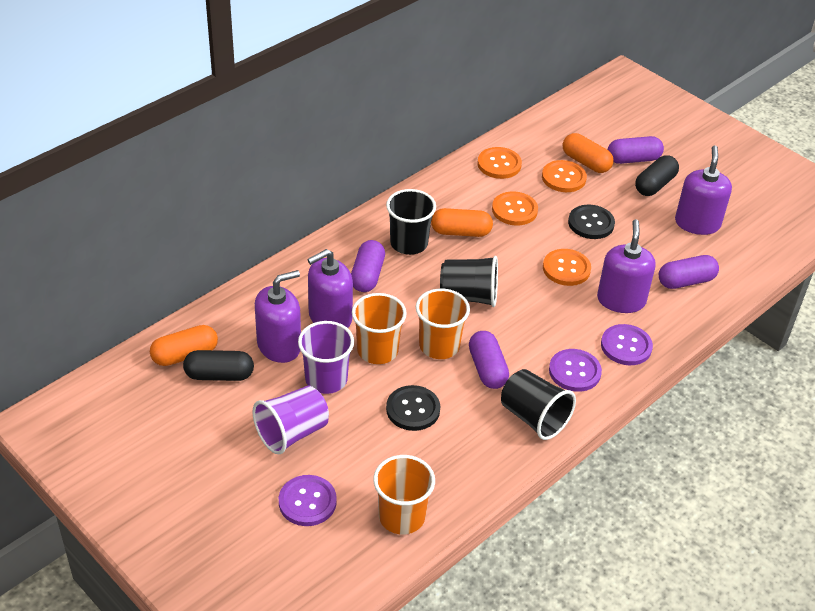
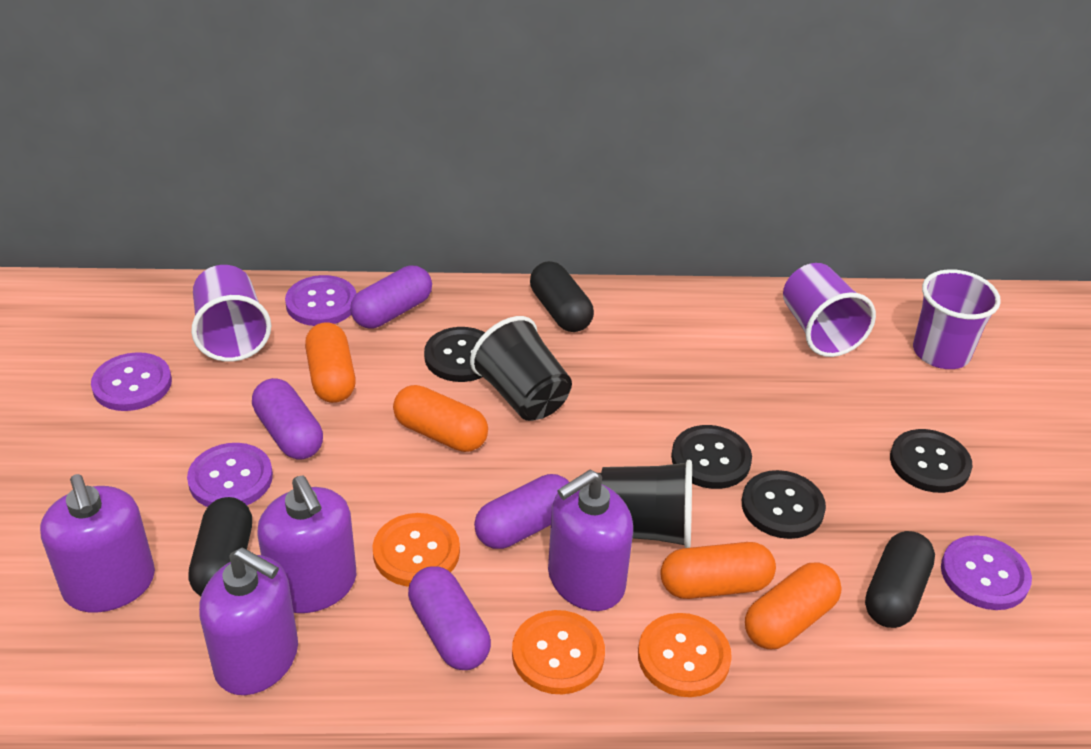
black button: [386,385,440,431] [568,204,615,239] = 2 -> [424,327,485,382] [671,425,752,489] [742,470,826,539] [890,429,972,493] = 4
black capsule: [183,350,254,381] [635,155,679,196] = 2 -> [188,497,252,596] [530,261,594,332] [865,531,935,628] = 3
black cup: [386,189,436,255] [440,256,498,307] [501,369,576,440] = 3 -> [470,316,572,421] [599,460,692,548] = 2
orange button: [477,147,522,179] [492,191,538,226] [542,160,587,192] [543,249,591,286] = 4 -> [372,513,460,587] [512,610,605,694] [638,613,732,697] = 3
orange capsule: [150,325,218,366] [431,208,493,237] [562,133,614,173] = 3 -> [305,323,356,403] [393,385,488,452] [661,542,776,599] [745,562,842,649] = 4
orange cup: [352,293,407,364] [373,455,435,535] [416,288,470,359] = 3 -> none = 0
purple button: [279,475,337,526] [549,349,602,392] [601,324,653,365] = 3 -> [91,352,172,411] [187,443,273,507] [285,275,356,326] [941,535,1032,610] = 4
purple cup: [253,386,329,454] [298,321,354,394] = 2 -> [191,265,271,362] [783,263,876,357] [913,269,1001,369] = 3

